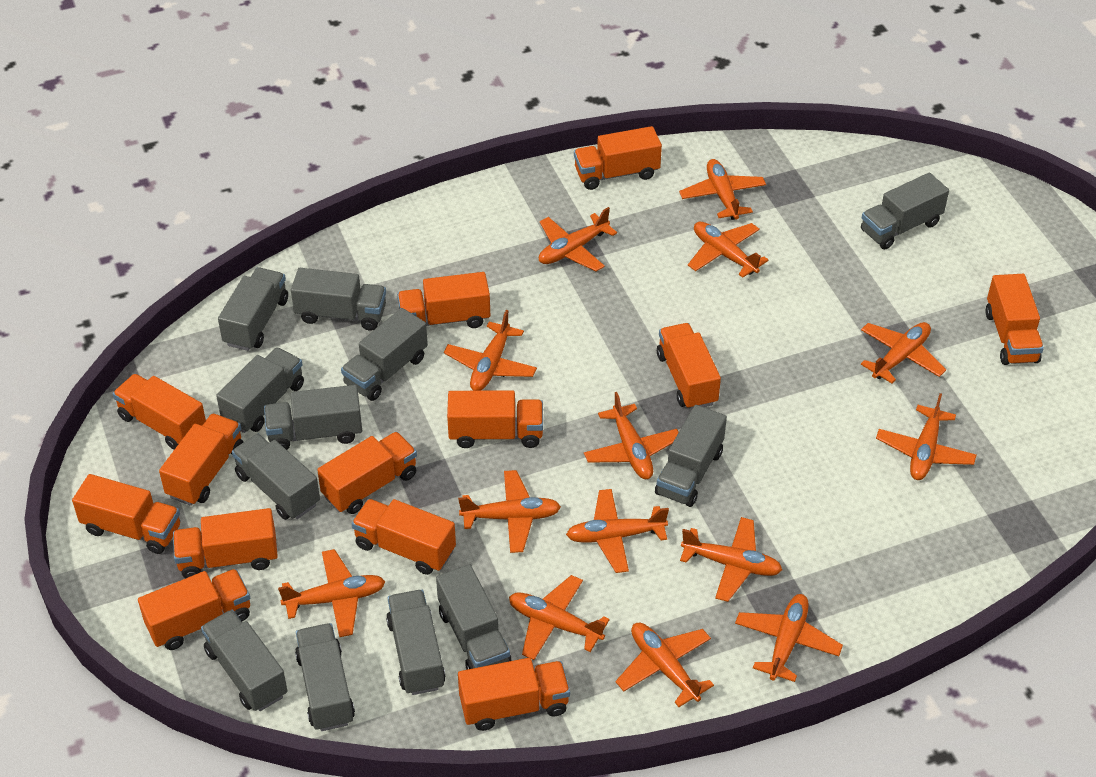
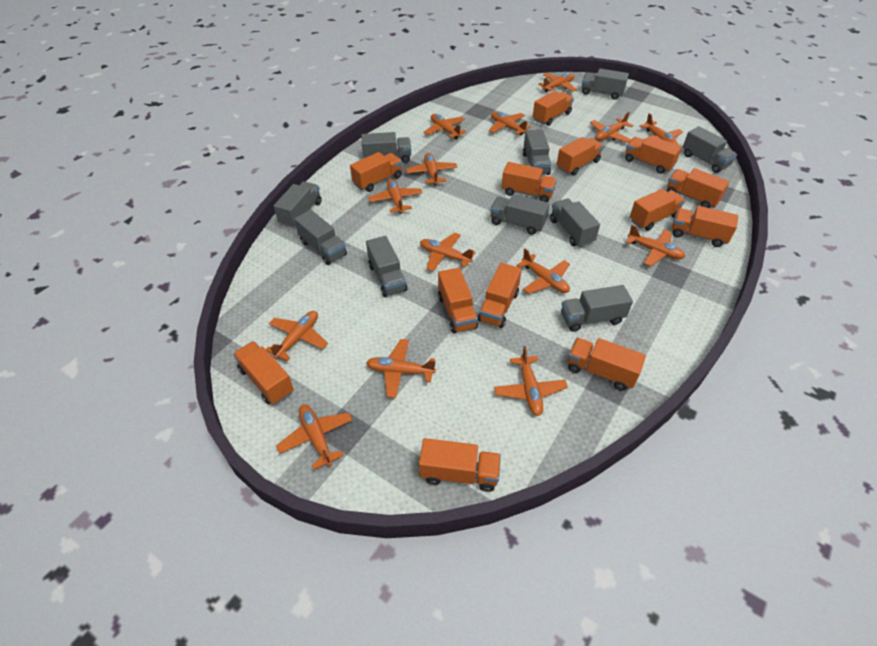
grey truck: [201,610,287,711] [216,347,304,433] [218,267,288,351] [232,434,320,520] [264,385,362,450] [291,268,386,331] [295,623,355,731] [341,308,428,401] [386,590,445,695] [436,565,511,670] [655,405,727,507] [861,173,949,249] = 12 -> [274,181,322,228] [294,210,347,265] [361,132,411,163] [366,236,407,297] [490,194,549,235] [523,129,551,175] [550,199,600,247] [561,285,633,332] [582,69,629,100] [682,126,737,173] = 10

